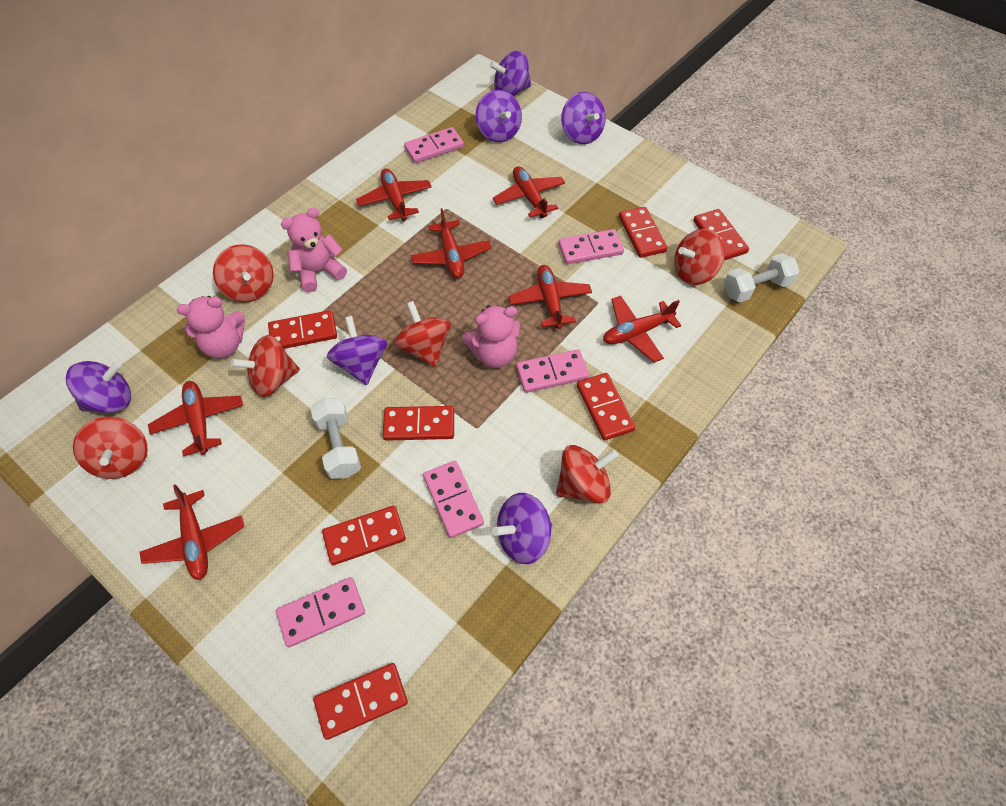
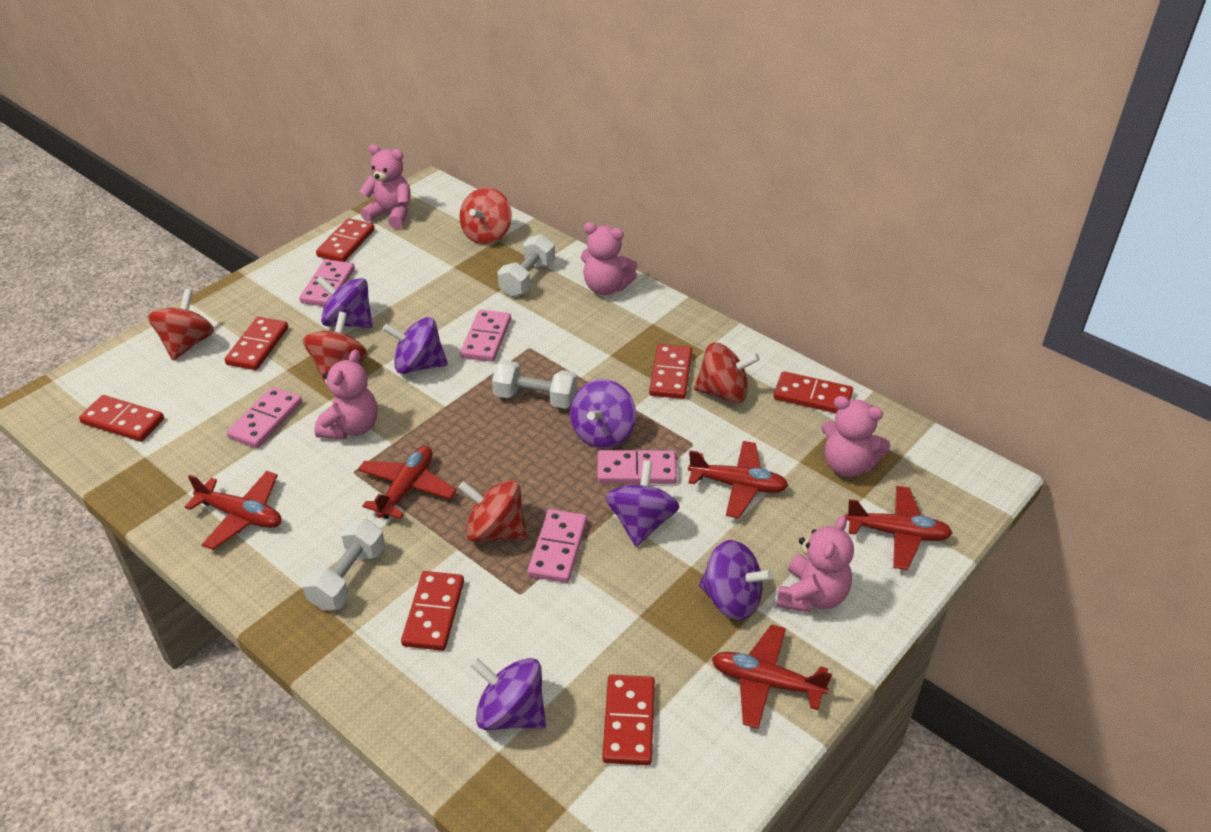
pink teddy bear: [177,296,245,359] [281,208,347,292] [462,305,520,368] = 3 -> [314,350,378,440] [359,144,410,228] [581,222,638,295] [777,515,854,612] [821,396,891,477] = 5
red plane: [139,484,245,580] [148,381,243,457] [356,168,432,221] [411,209,492,278] [493,166,565,218] [508,265,592,329] [603,295,682,363] = 7 -> [185,471,282,550] [358,446,457,519] [688,441,789,518] [712,624,832,729] [845,486,952,570] = 5
red spinning top: [73,417,148,479] [213,244,274,302] [230,335,300,397] [394,301,451,367] [556,445,619,504] [674,229,725,285] = 6 -> [148,289,214,360] [302,312,368,384] [458,480,527,542] [459,187,512,245] [694,343,760,403] = 5
white dumbbell: [310,398,361,479] [724,253,800,302] = 2 -> [302,519,385,610] [492,360,577,409] [498,234,555,296] = 3

